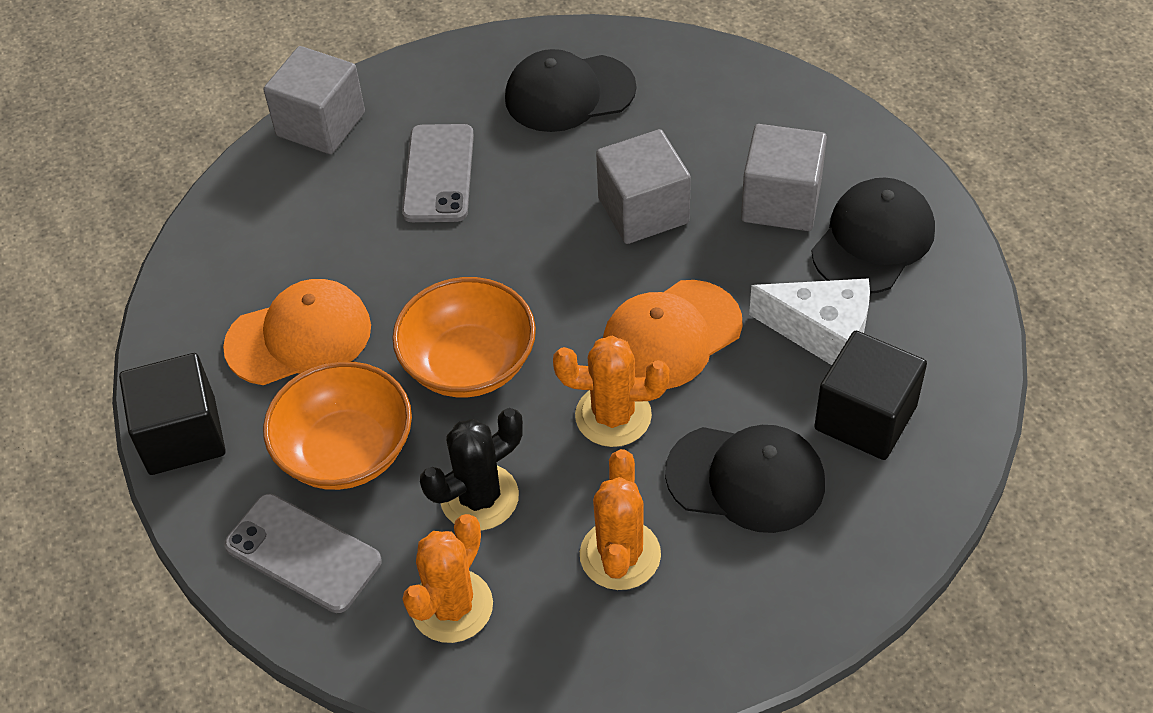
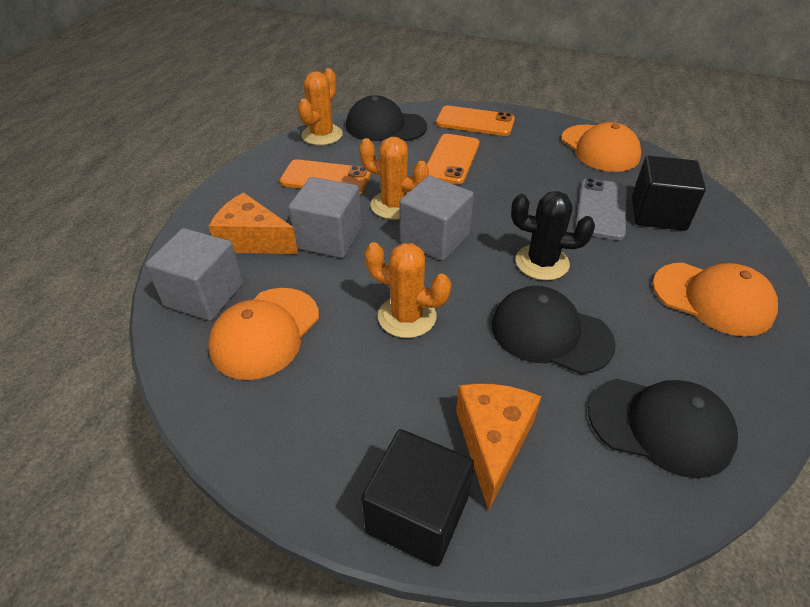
grey phone: [224,494,382,613] [402,124,474,222] = 2 -> [576,178,627,240] = 1
orange bowl: [263,361,412,490] [392,277,536,398] = 2 -> none = 0
orange cap: [223,279,371,385] [603,280,742,389] = 2 -> [208,288,319,380] [561,122,641,172] [653,263,778,337] = 3
orange cheese: none = 0 -> [209,192,298,254] [456,384,541,511] = 2
orange phone: none = 0 -> [280,159,371,194] [427,134,480,185] [436,105,515,136] = 3
white cheese: [749,278,870,365] = 1 -> none = 0

